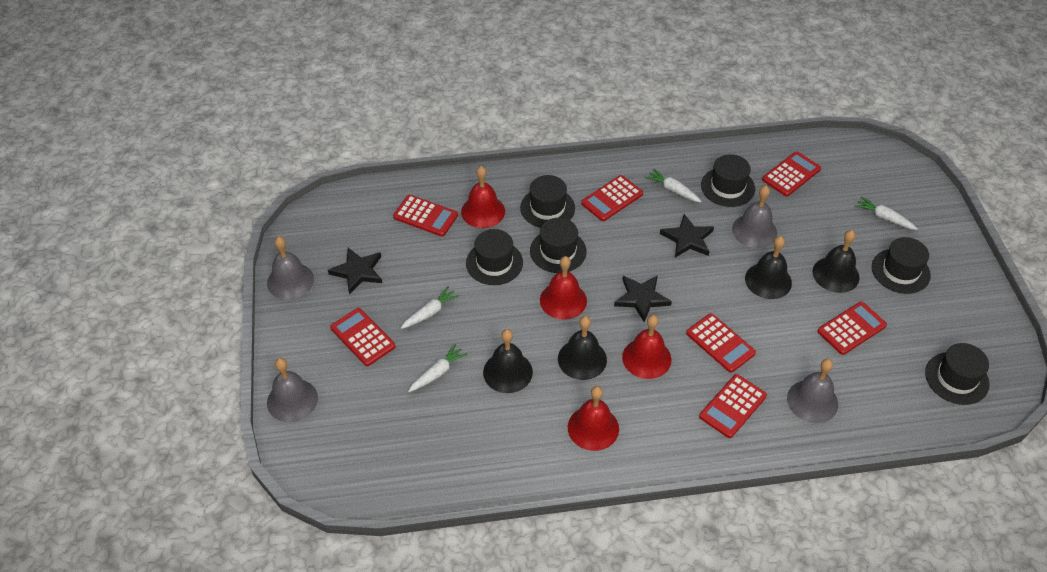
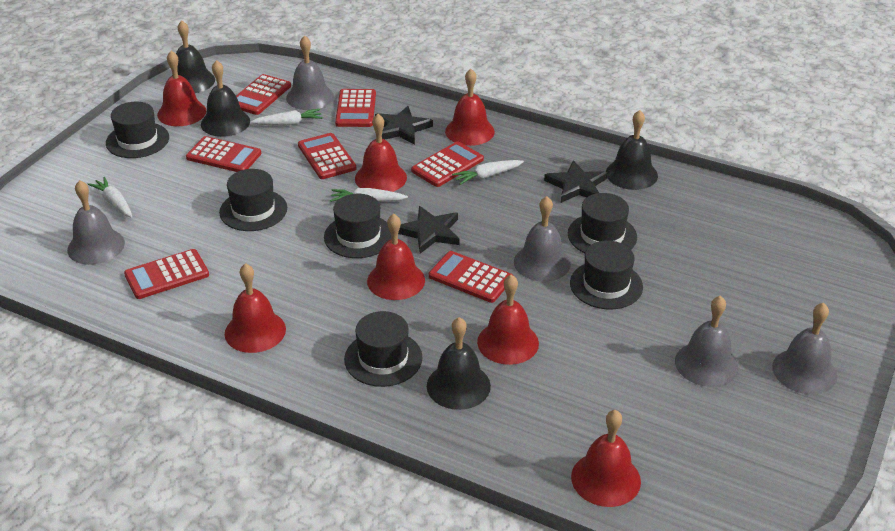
grey bell: [267,236,314,300] [267,358,318,422] [732,186,777,248] [787,359,838,423] = 4 -> [67,180,125,265] [286,35,334,110] [514,196,571,281] [675,296,739,387] [772,303,837,394] = 5
red bell: [461,166,505,228] [540,256,587,320] [568,386,619,451] [622,315,672,379] = 4 -> [157,51,206,126] [225,263,286,353] [355,114,407,192] [367,214,425,300] [445,69,495,146] [477,275,539,365] [571,410,641,507] = 7

